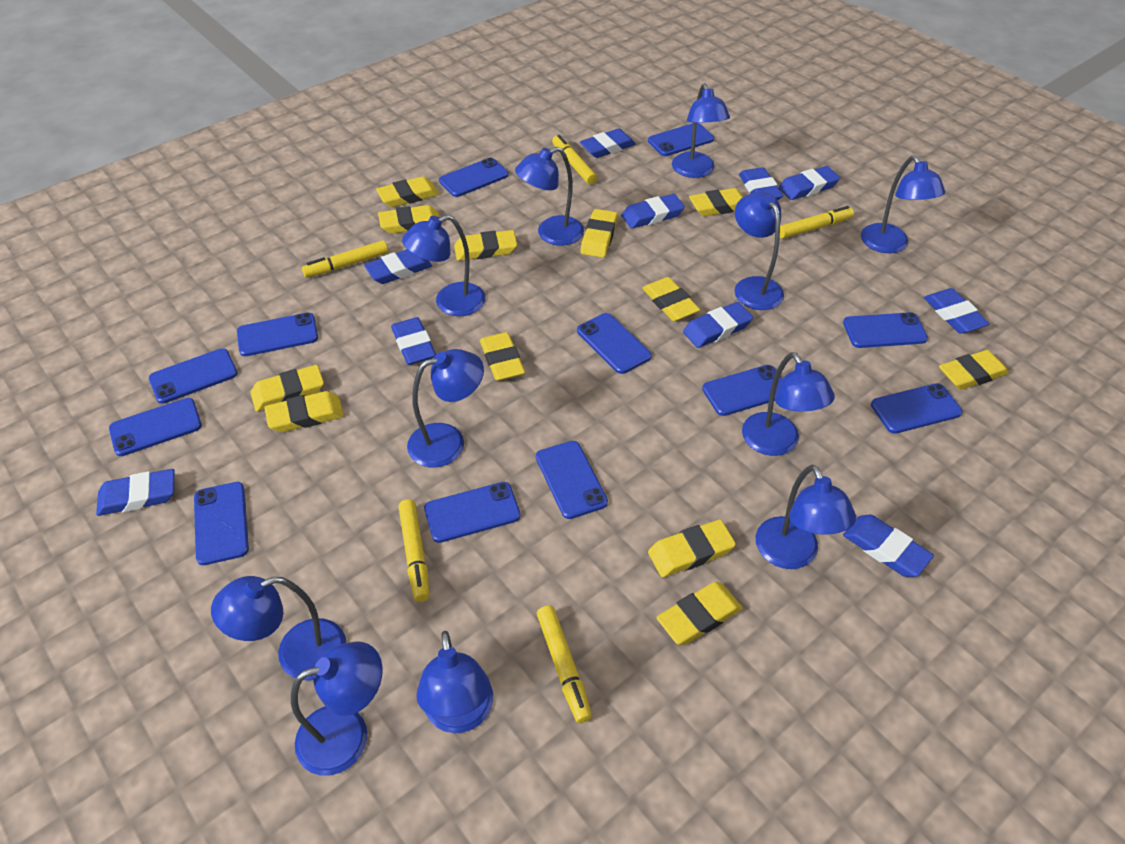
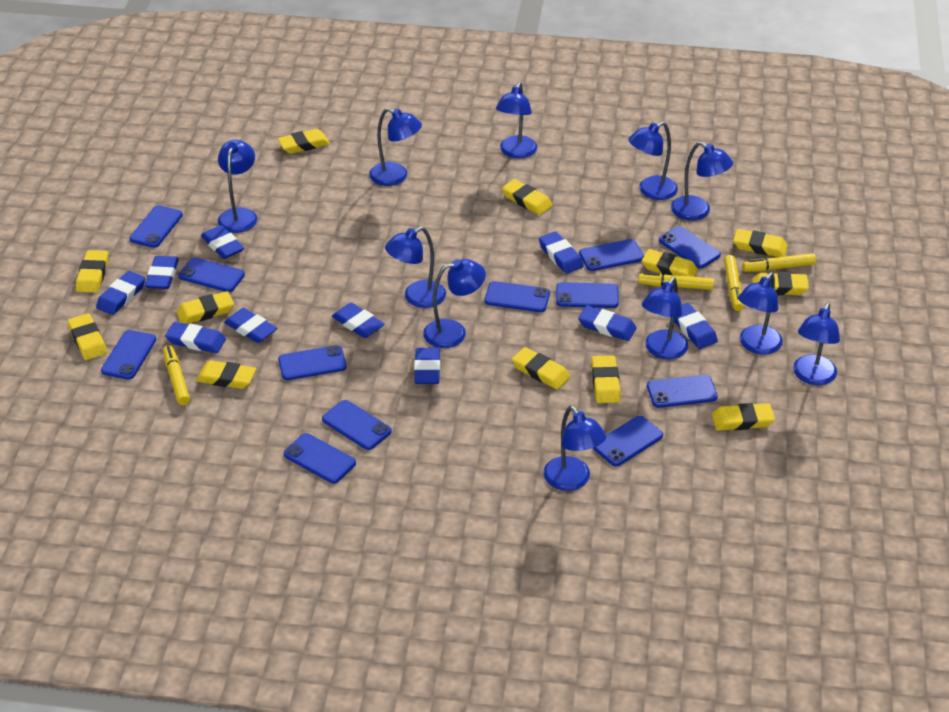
yellow marker: [302,240,388,278] [399,499,430,602] [537,605,592,723] [552,135,597,184] [780,206,854,239] = 5 -> [163,345,190,405] [638,272,714,290] [724,255,743,311] [742,253,816,272] = 4

